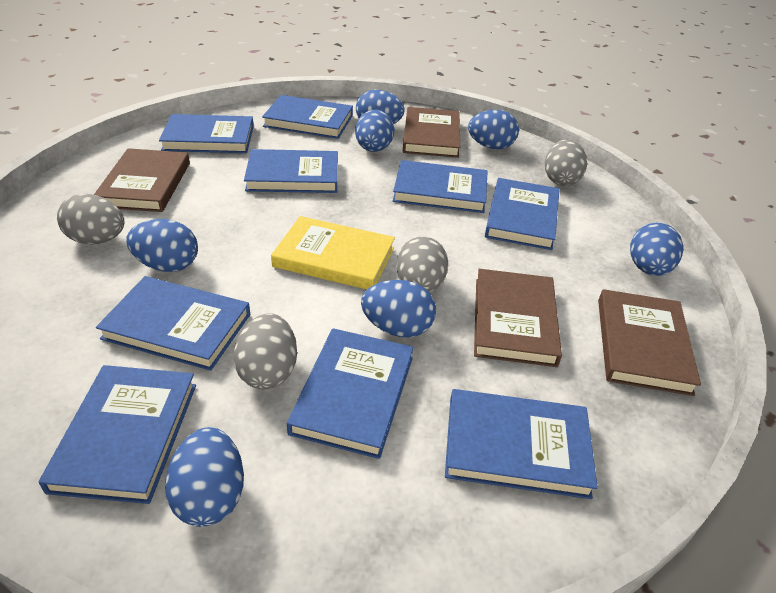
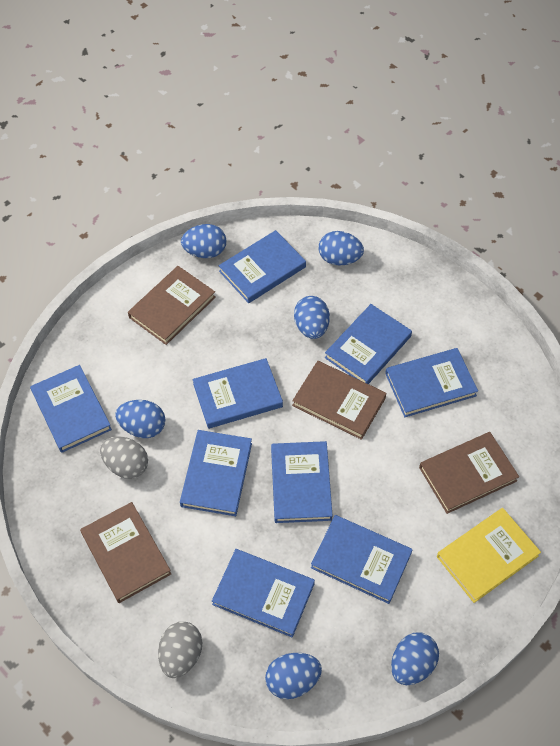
blue egg: [126,219,198,272] [165,427,244,527] [355,110,394,152] [356,90,405,124] [361,280,436,337] [468,110,519,149] [630,223,683,276] = 7 -> [115,400,166,438] [181,224,226,258] [265,653,322,699] [294,296,330,339] [318,231,364,266] [391,633,439,685] = 6
grey egg: [57,194,124,244] [233,313,297,389] [396,237,448,293] [545,140,587,186] = 4 -> [100,437,148,479] [158,622,202,678] = 2

